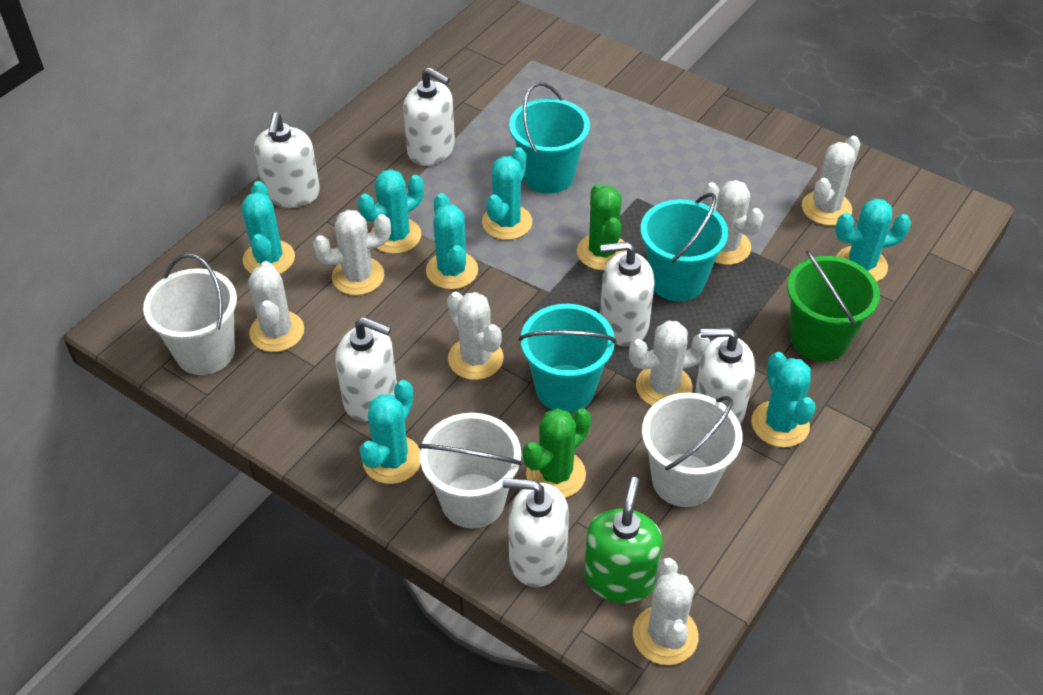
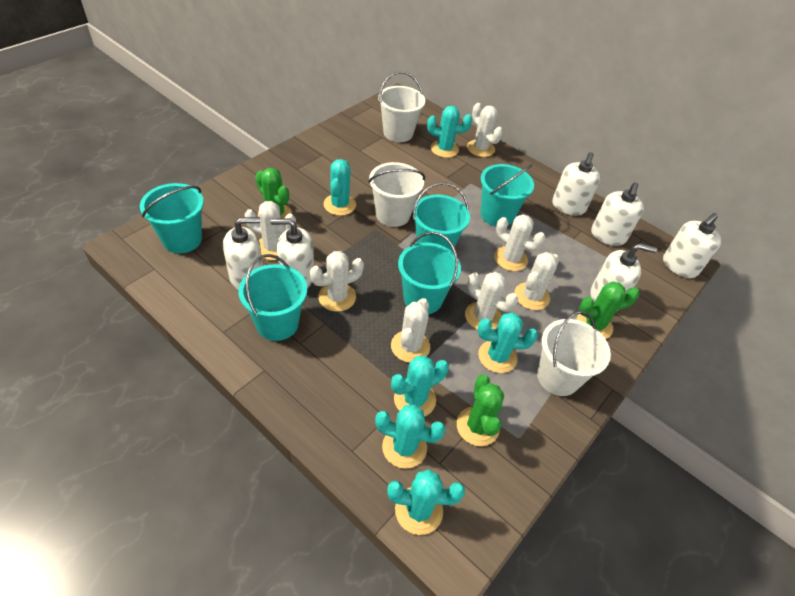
green bucket: [787,250,880,362] = 1 -> none = 0
green cactus: [523,408,591,498] [577,184,627,270] = 2 -> [255,168,292,219] [457,375,504,446] [576,282,639,339] = 3
green soap dispenser: [584,477,663,603] = 1 -> none = 0
turquoise bucket: [509,82,590,194] [519,304,617,412] [640,193,728,301] = 3 -> [140,183,204,253] [238,254,307,341] [398,232,461,314] [413,182,470,252] [481,164,534,227] = 5
turquoise cactus: [241,181,295,274] [358,169,424,254] [360,380,421,484] [426,193,478,289] [482,147,532,240] [751,352,816,447] [835,198,911,282] = 7 -> [324,159,356,216] [375,405,446,469] [387,469,465,535] [391,356,449,417] [427,106,472,158] [478,312,538,373] = 6

